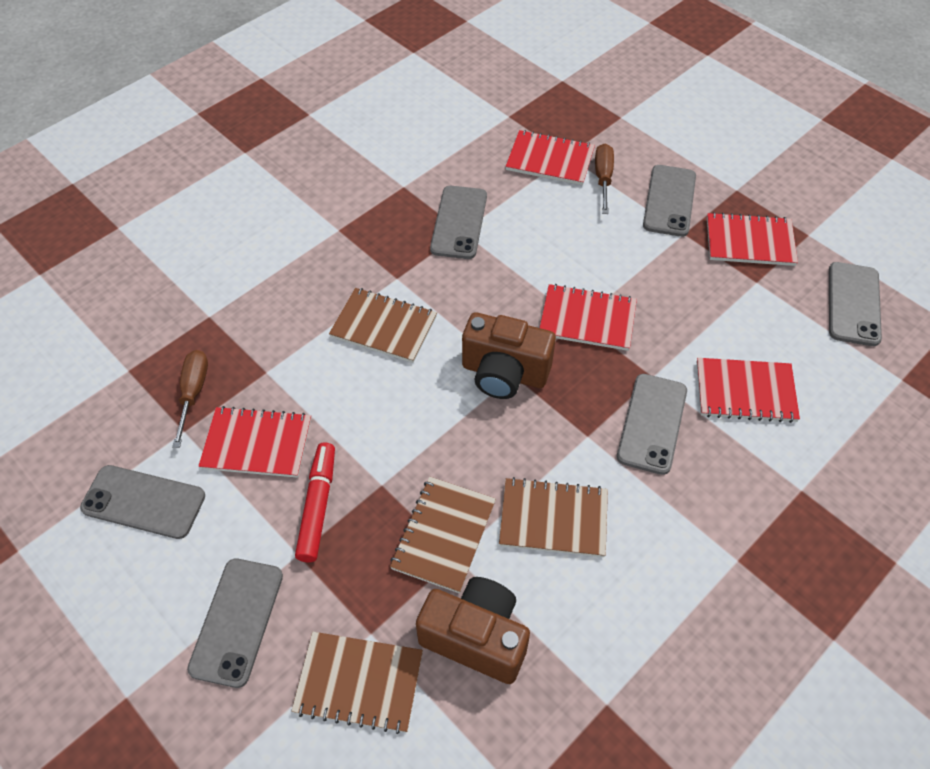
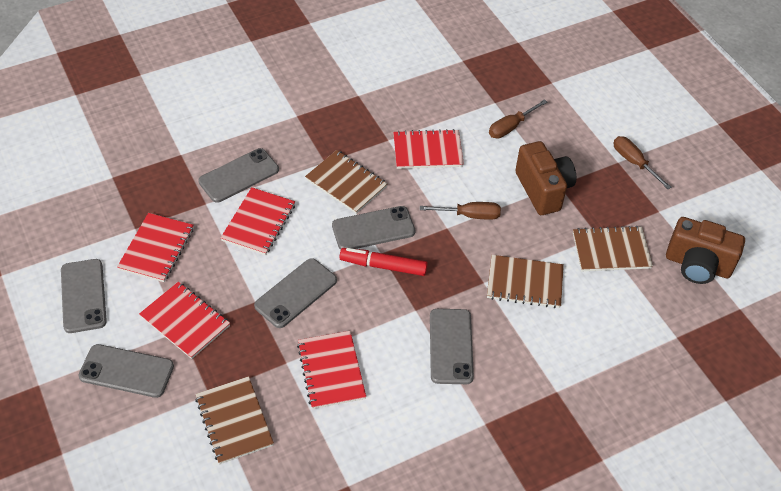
brown screwdriver: [172,350,208,448] [595,144,614,214] = 2 -> [420,202,501,220] [489,99,547,138] [614,136,671,189] = 3

